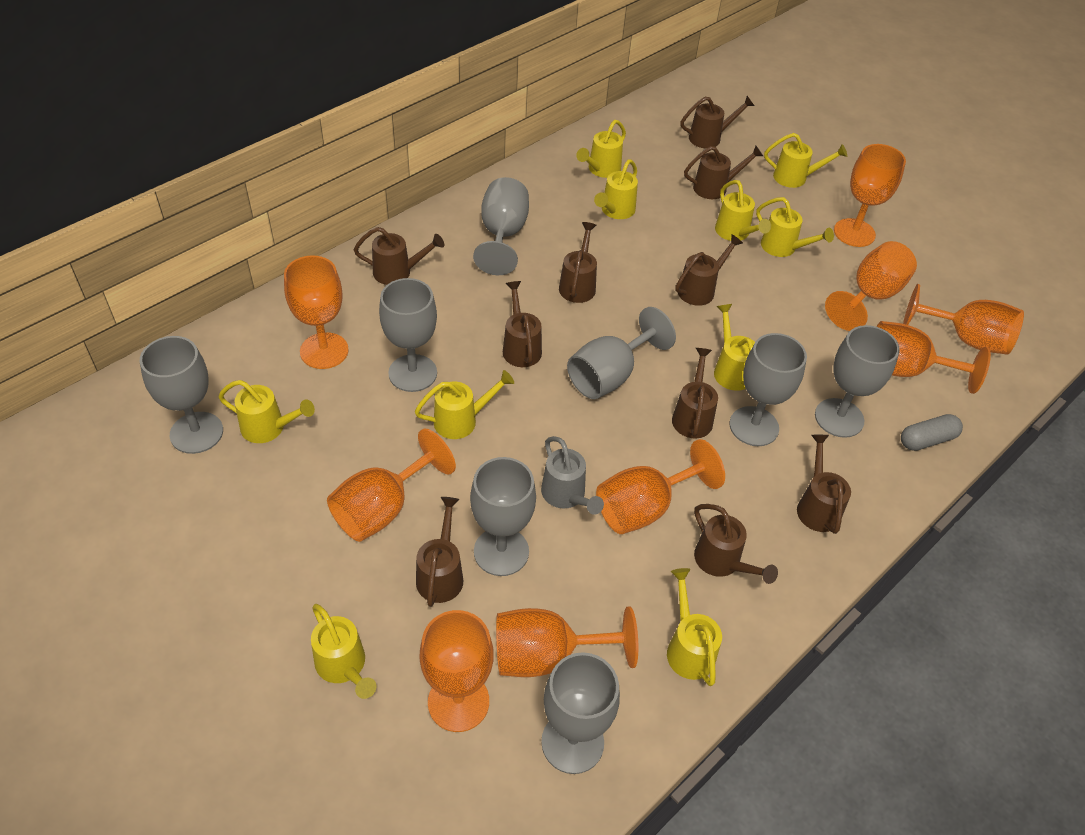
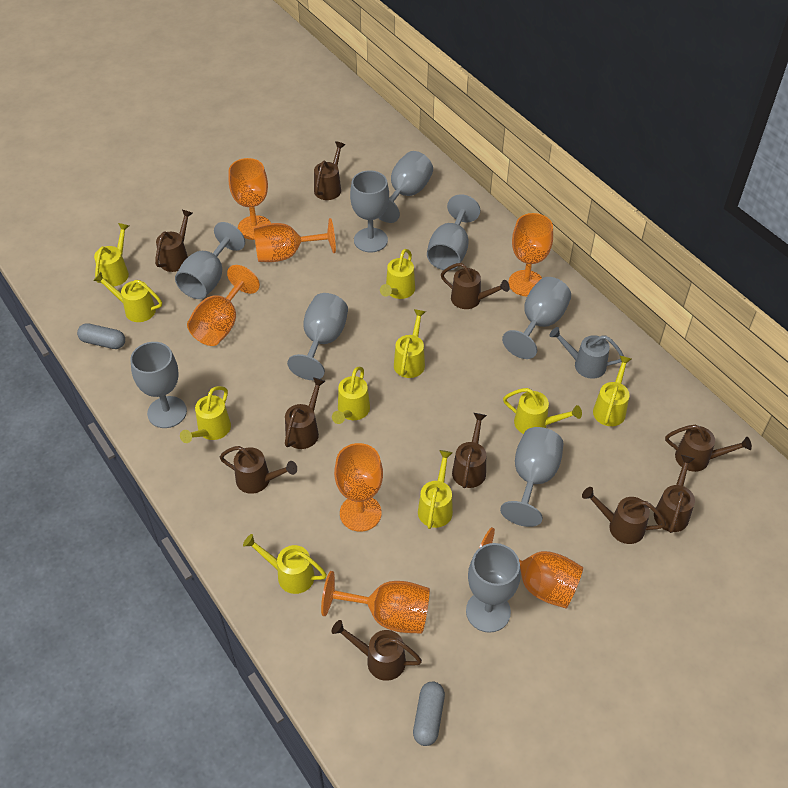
grey capsule: [901,414,963,451] = 1 -> [77,323,125,349] [413,682,445,746] = 2
grey goblet: [140,336,223,454] [379,278,437,392] [470,457,536,576] [473,177,529,275] [541,652,620,774] [567,307,676,399] [729,333,807,446] [815,325,900,438] = 8 -> [130,342,187,428] [175,222,245,299] [287,293,348,380] [350,170,389,253] [378,151,433,223] [427,194,480,271] [466,543,521,633] [500,427,564,527] [502,277,571,359] = 9
orange goblet: [284,255,349,369] [327,428,456,542] [419,610,494,732] [496,607,638,677] [596,439,725,534] [825,241,917,331] [834,144,906,247] [877,321,991,394] [903,284,1024,355] = 9 -> [187,265,260,346] [228,158,271,240] [254,218,336,262] [321,571,430,634] [334,443,383,532] [479,527,583,608] [509,213,553,296] = 7

